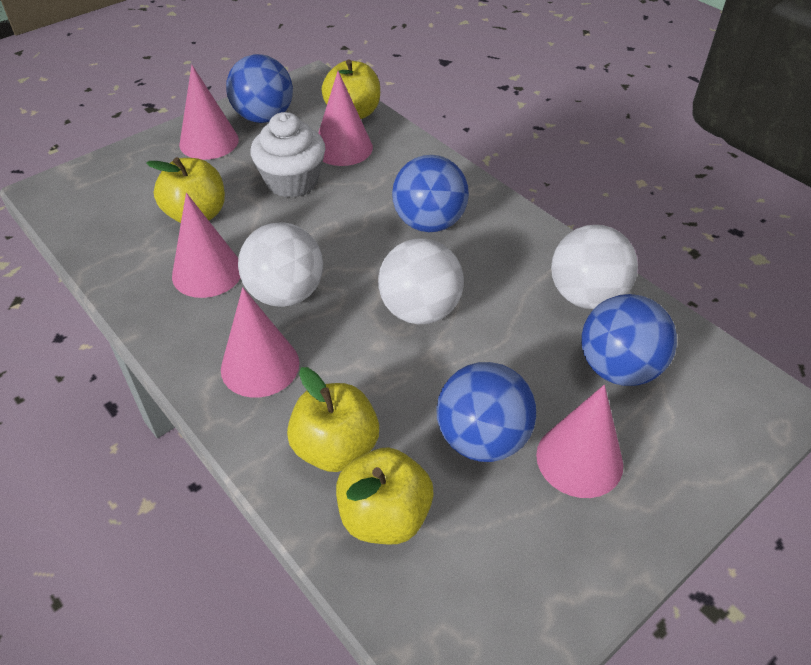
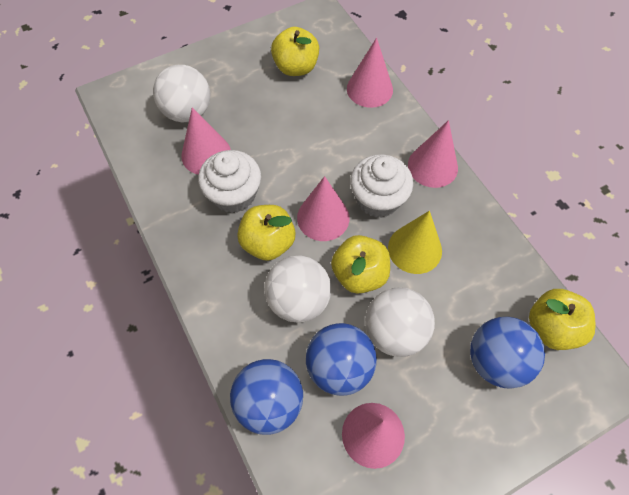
blue ball: [226,54,293,123] [392,155,469,232] [436,362,536,462] [581,294,677,386] = 4 -> [230,359,303,435] [306,323,377,396] [470,317,545,389] = 3
white cupcake: [250,112,326,198] = 1 -> [198,150,261,213] [350,154,413,218] = 2
yellow cone: none = 0 -> [388,211,442,274] = 1

